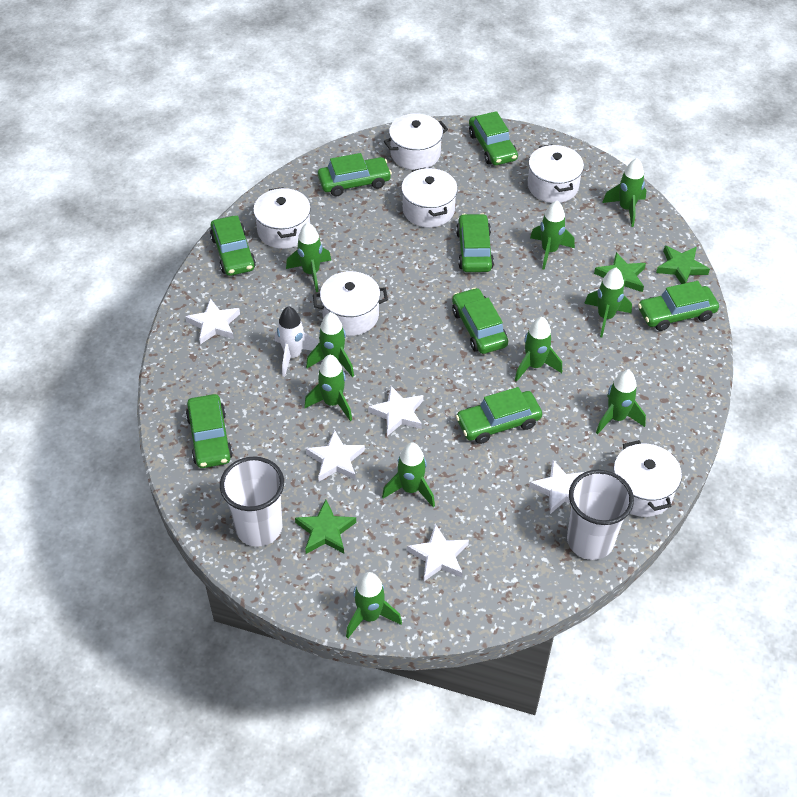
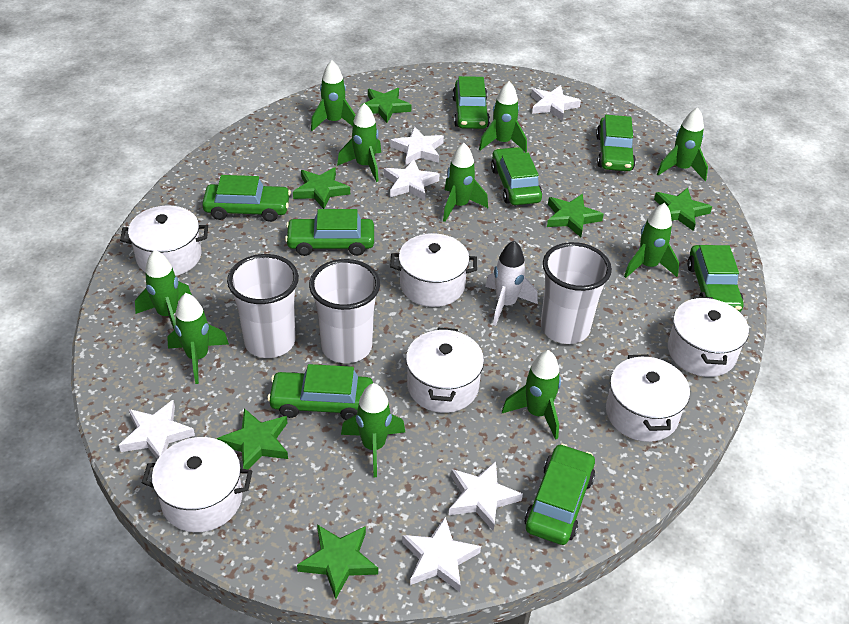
green star: [295,500,356,554] [594,252,646,292] [656,246,710,284] = 3 -> [217,408,288,474] [293,167,350,209] [297,524,378,600] [360,88,411,123] [547,194,604,237] [654,188,712,231] = 6
white cup: [220,457,284,547] [567,470,634,560] = 2 -> [227,254,299,358] [309,259,380,363] [541,242,612,344] = 3
white star: [185,298,240,344] [306,430,365,481] [368,386,423,436] [407,524,469,581] [529,460,584,514] = 5 -> [119,400,195,459] [384,159,439,200] [391,127,444,165] [402,517,481,592] [449,461,523,531] [531,85,581,121] = 6

